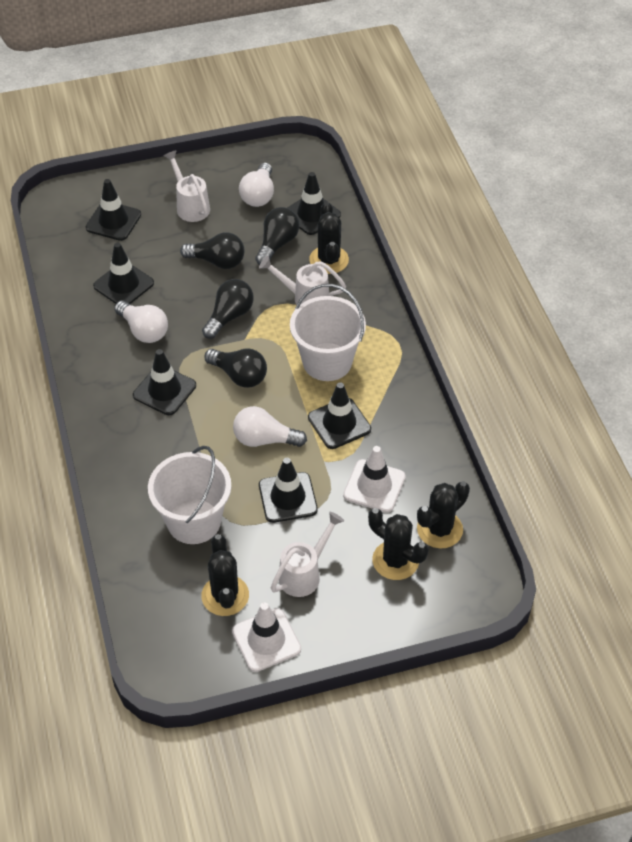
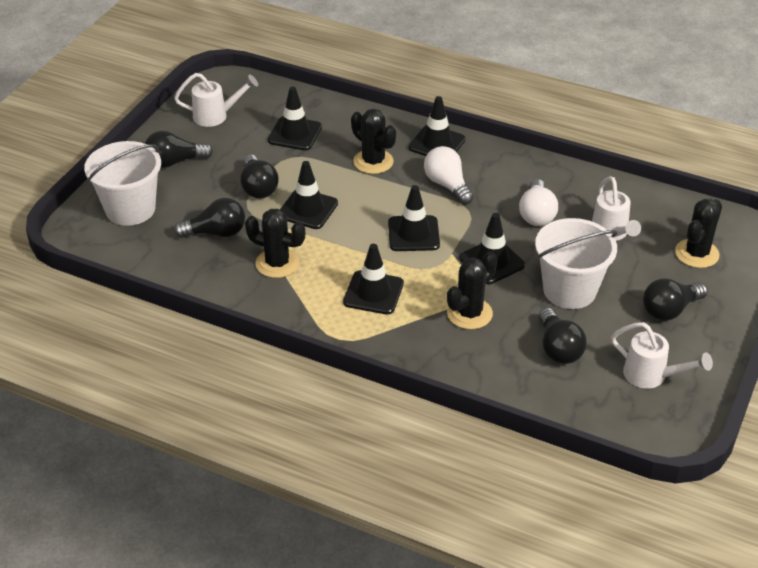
black light bulb: [180,232,244,269] [202,279,254,339] [204,349,267,388] [255,207,299,265] = 4 -> [145,131,213,168] [174,198,245,238] [240,154,279,199] [539,308,587,364] [643,278,708,321] = 5
white light bulb: [114,301,168,343] [233,406,307,447] [239,163,274,207] = 3 -> [424,146,473,205] [519,179,558,226] = 2
white traffic cone: [232,602,301,672] [343,446,406,513] = 2 -> none = 0

